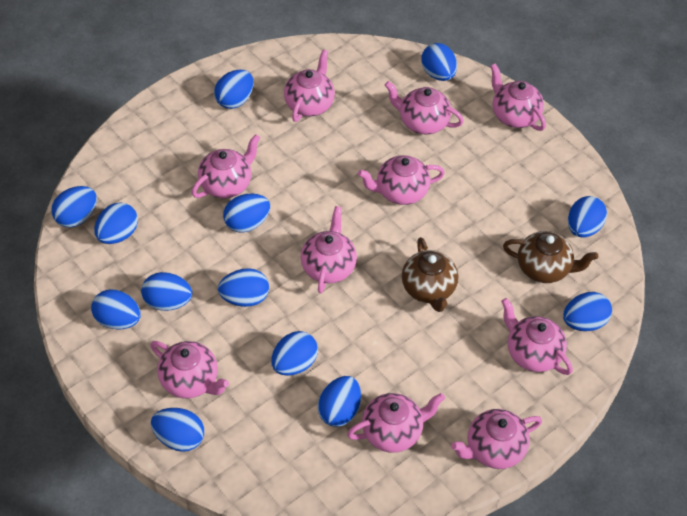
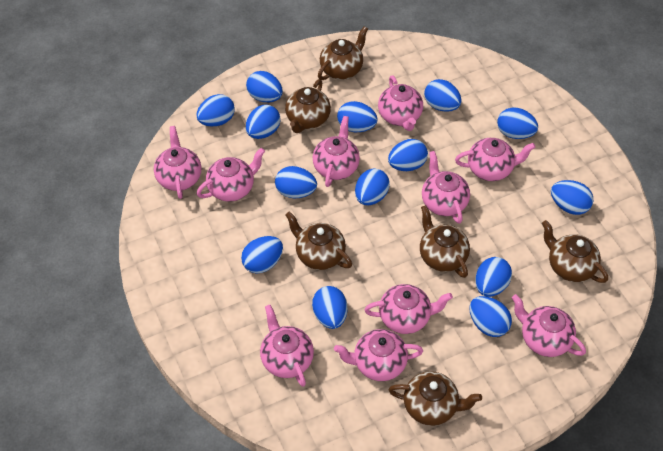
blue egg: [51,186,97,228] [91,289,141,330] [94,202,138,244] [141,272,192,311] [151,408,204,452] [214,70,254,109] [218,268,269,307] [223,194,270,233] [271,331,318,376] [318,376,361,427] [421,43,457,81] [563,292,612,331] [568,196,607,238] = 13 -> [197,94,235,126] [241,236,283,274] [246,71,283,102] [246,105,281,139] [275,166,317,198] [312,286,347,329] [337,101,377,132] [355,168,390,205] [388,139,428,171] [424,79,461,112] [469,296,512,337] [475,257,512,297] [497,108,538,139] [551,180,593,215] = 14
brown teapot: [402,237,458,312] [503,231,598,283] = 2 -> [285,79,331,133] [285,211,352,270] [318,26,368,80] [389,371,482,426] [420,205,470,278] [542,220,608,283] = 6

